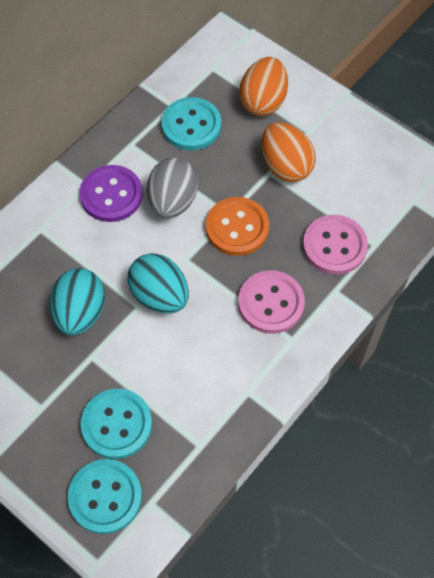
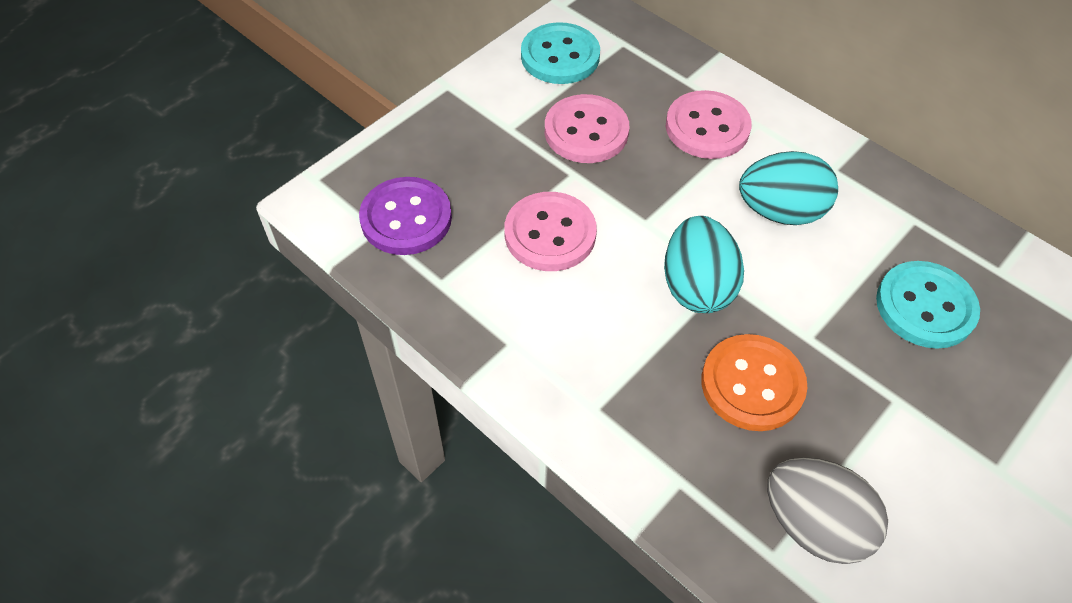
orange egg: [239,57,288,116] [261,122,316,182] = 2 -> none = 0
pink button: [238,270,305,334] [303,215,368,275] = 2 -> [504,192,597,271] [545,94,630,163] [666,90,752,159] = 3
turquoise button: [68,459,142,534] [81,389,152,459] [161,97,221,150] = 3 -> [521,22,600,84] [876,261,980,349] = 2

